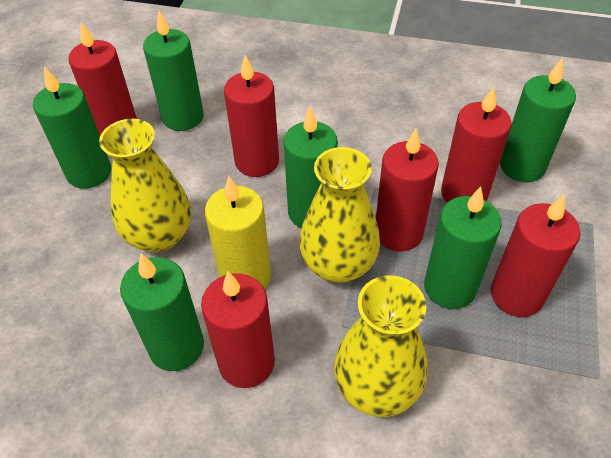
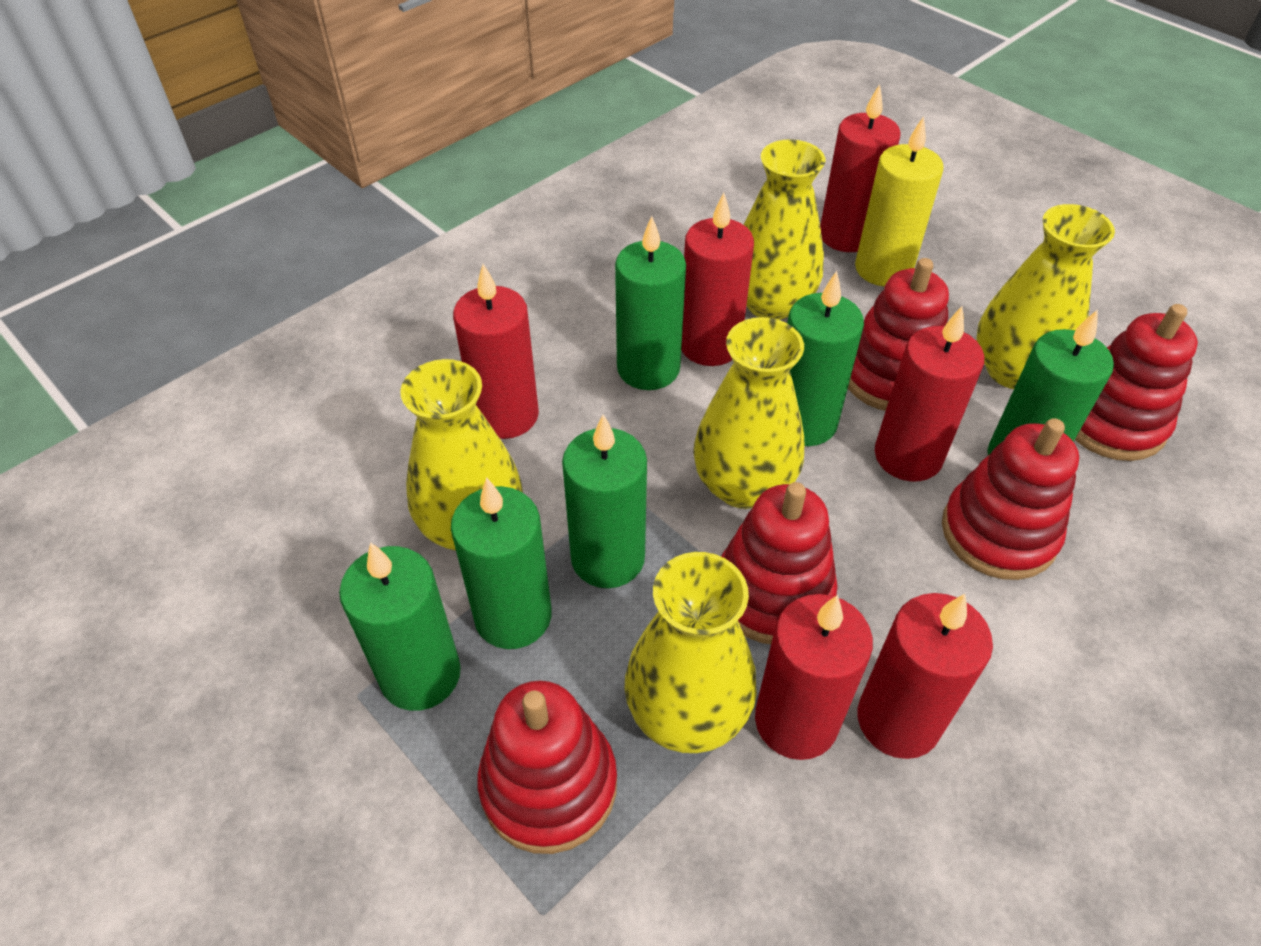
red stacking toy: none = 0 -> [478,681,617,854] [721,482,837,644] [848,258,949,411] [942,418,1079,580] [1075,304,1198,461] = 5
yellow vase: [99,119,191,252] [299,147,380,283] [334,275,428,417] = 3 -> [400,359,523,551] [624,552,757,753] [693,317,804,509] [744,139,825,320] [977,204,1115,389] = 5

